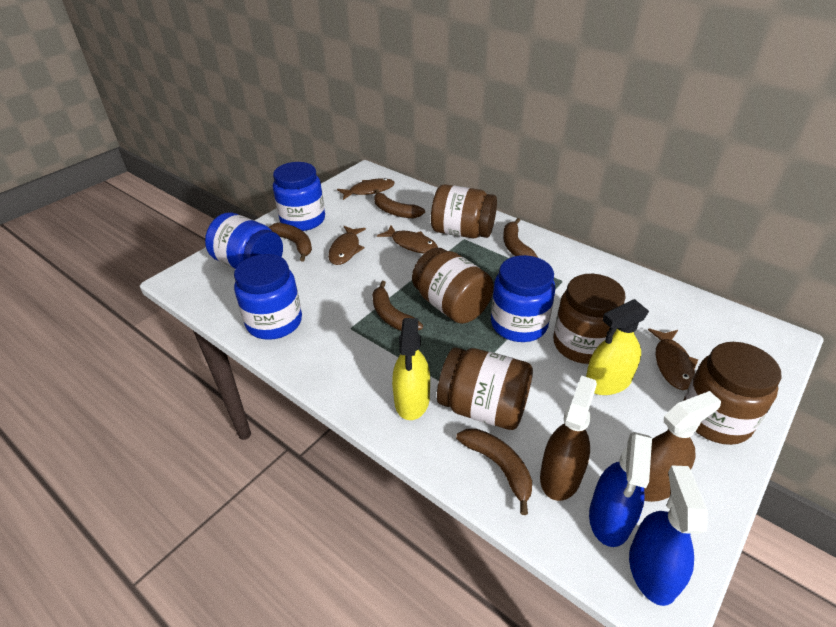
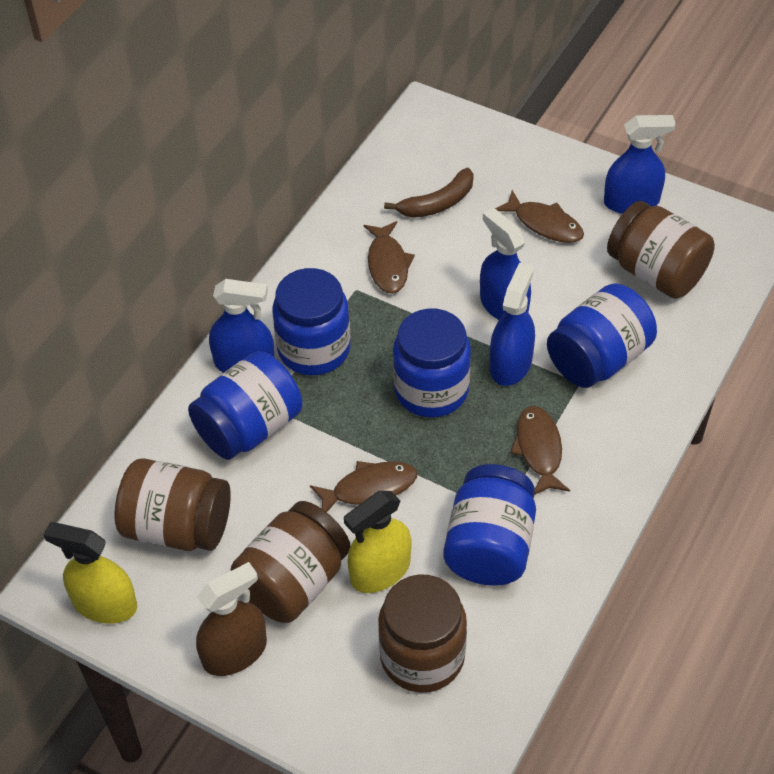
blue jar: [205,213,283,269] [234,254,302,340] [273,162,325,231] [491,255,555,342] = 4 -> [188,351,303,460] [273,268,351,375] [393,308,471,418] [443,464,536,586] [547,284,657,388] = 5
blue spray bottle: [589,432,652,547] [629,465,708,606] = 2 -> [209,279,274,373] [480,208,531,320] [490,263,535,386] [604,115,676,214] = 4
brown banana: [269,223,312,262] [372,281,423,331] [374,189,425,218] [456,429,532,515] [503,218,538,258] = 5 -> [384,168,474,218] = 1
brown jar: [412,248,494,324] [431,184,497,238] [437,347,533,430] [553,274,626,364] [683,342,781,445] = 5 -> [115,458,231,551] [231,501,351,623] [378,575,467,693] [607,201,715,299] = 4
brown spray bottle: [540,376,597,501] [644,391,721,502] = 2 -> [196,562,267,676] = 1

